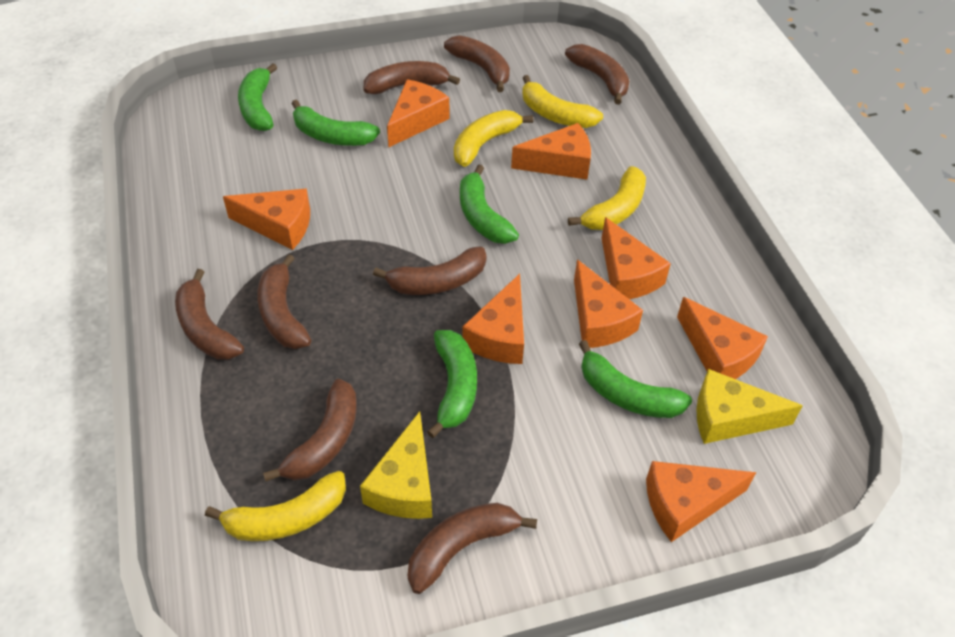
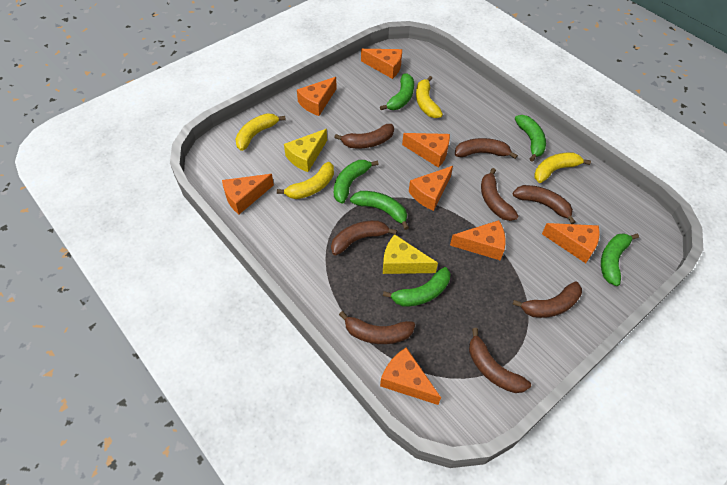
green banana: [238,63,277,131] [291,100,380,146] [427,330,477,438] [460,164,519,244] [579,340,692,418] = 5 -> [334,160,379,204] [350,191,409,230] [380,73,414,110] [383,267,451,306] [515,115,546,162] [601,233,639,286] = 6

